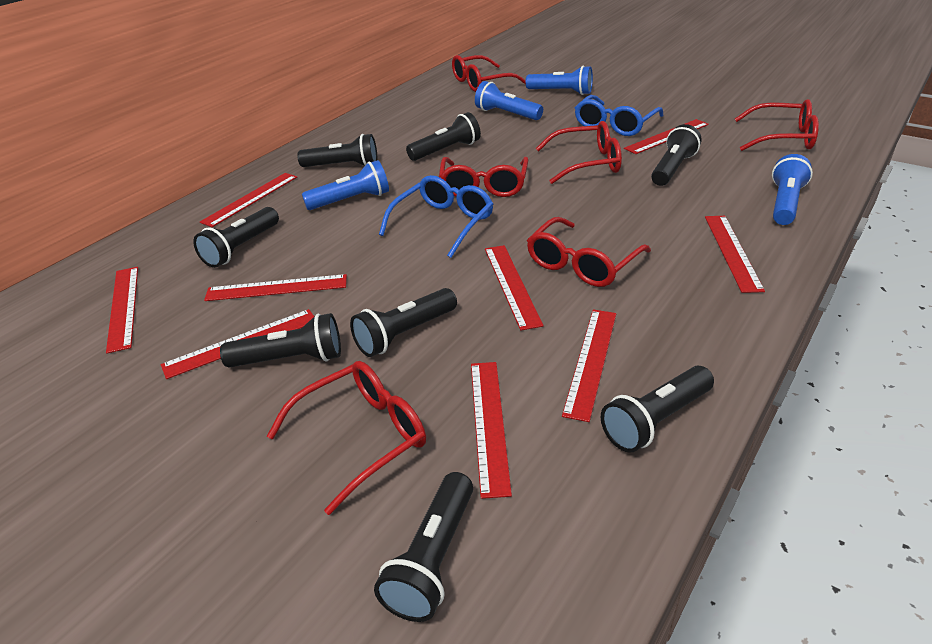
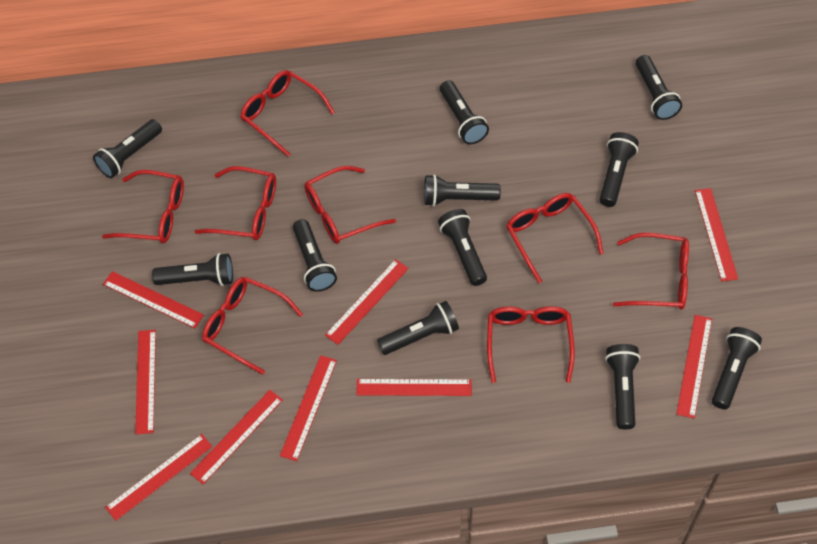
black flashlight: [193,207,279,268] [220,313,341,368] [297,134,377,167] [350,288,457,357] [374,472,473,622] [406,112,481,161] [601,366,714,453] [651,124,702,186] = 8 -> [93,119,162,178] [152,253,233,286] [293,219,337,292] [377,301,459,355] [424,174,501,206] [438,209,487,286] [440,80,489,144] [600,132,639,207] [605,344,640,429] [636,55,682,120] [712,327,762,409] = 11
blue flashlight: [302,160,389,210] [475,81,543,120] [526,66,593,95] [772,154,813,225] = 4 -> none = 0
blue glasses: [379,175,493,258] [575,95,663,136] = 2 -> none = 0
red glasses: [267,361,426,515] [439,157,528,197] [452,55,526,92] [527,217,651,287] [535,121,622,184] [735,99,819,151] = 6 -> [102,170,184,243] [194,166,276,240] [202,277,303,375] [240,70,335,156] [304,166,396,244] [487,306,575,383] [506,193,604,283] [613,233,689,310] = 8

